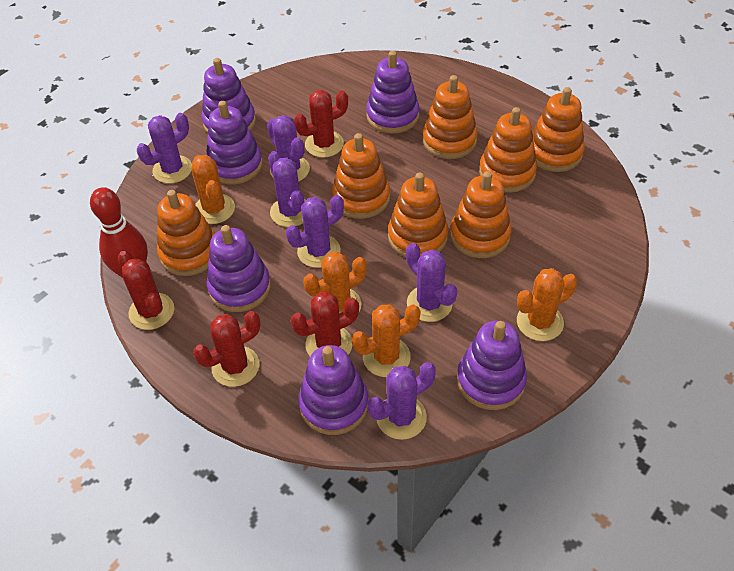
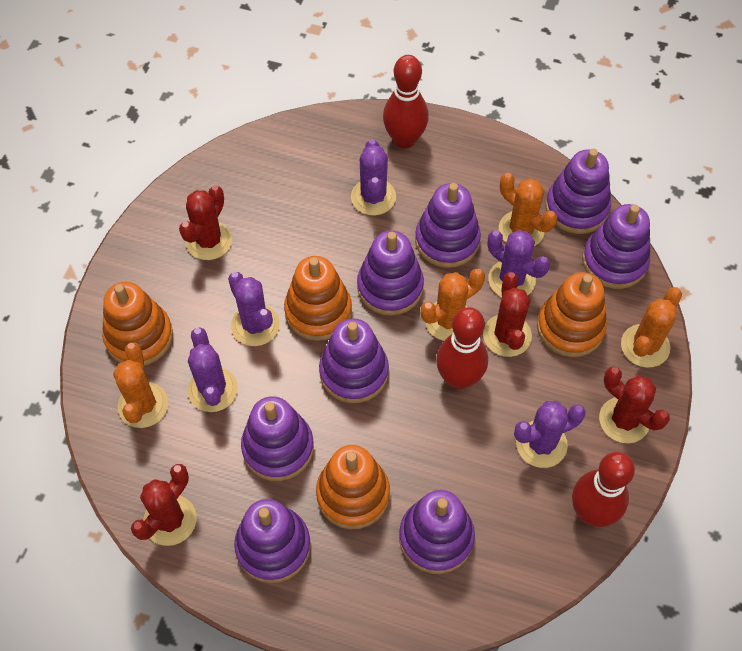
orange stacking toy: [157,190,215,276] [332,133,390,219] [388,173,448,257] [422,75,478,159] [450,171,511,258] [479,107,537,193] [532,87,585,172] = 7 -> [102,282,173,366] [284,256,352,341] [316,445,390,529] [537,272,607,357] = 4
purple cactus: [137,113,192,184] [267,115,310,182] [268,151,306,227] [286,195,344,268] [367,362,436,440] [406,243,458,322] = 6 -> [188,327,238,412] [228,272,280,346] [351,139,396,216] [488,230,550,297] [514,401,586,468] = 5
purple stacking toy: [202,58,256,133] [206,101,263,185] [207,225,271,312] [298,345,369,435] [366,51,419,134] [457,321,527,410] = 6 -> [234,499,311,583] [241,396,314,481] [319,318,389,403] [357,231,424,316] [399,490,475,574] [415,183,481,268] [545,149,611,234] [582,204,650,289] = 8
red bowling pin: [90,187,148,278] = 1 -> [383,55,429,149] [436,307,488,389] [572,452,635,527] = 3

